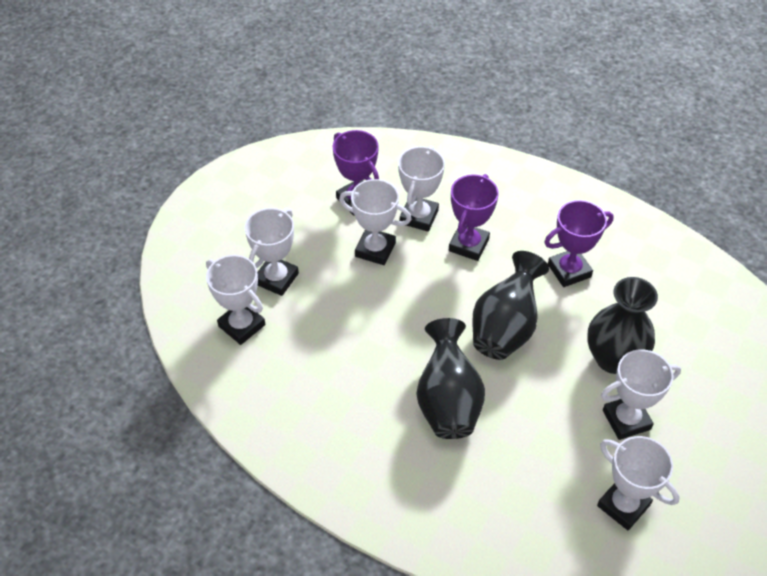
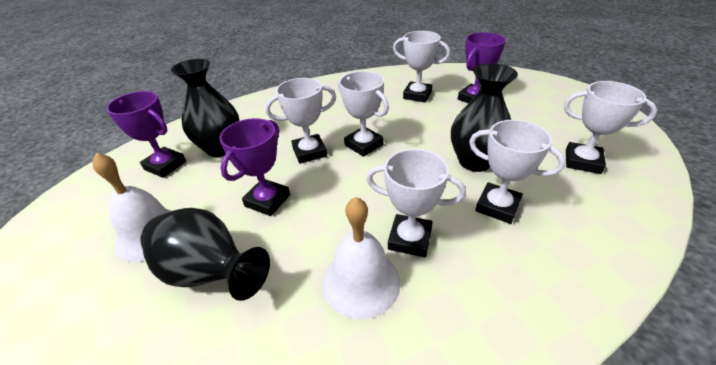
white bell: none = 0 -> [92,153,172,262] [323,197,401,319] = 2

